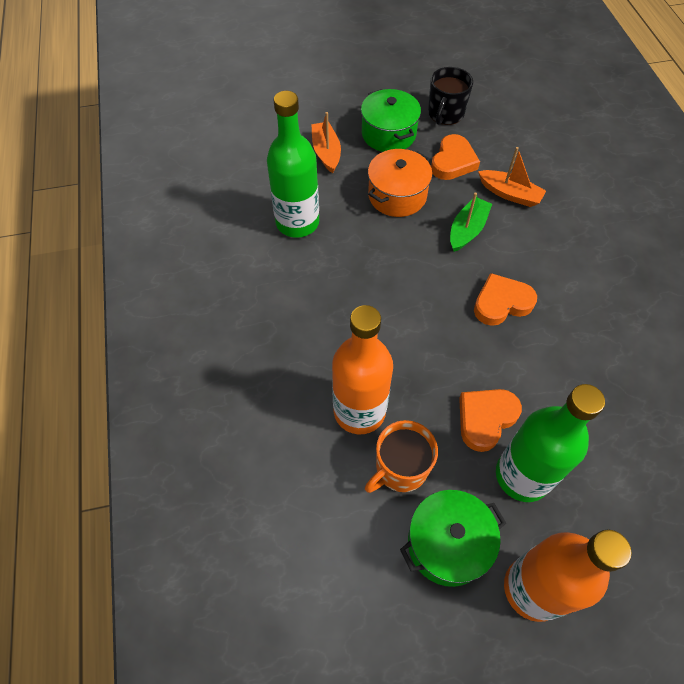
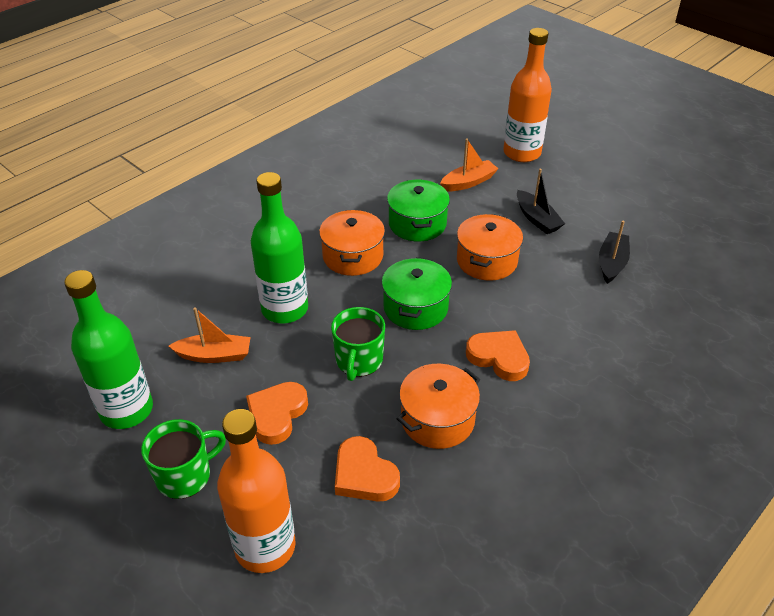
black boat: none = 0 -> [517,168,565,234] [599,221,630,284] = 2
black mug: [428,67,473,125] = 1 -> none = 0
green boat: [450,192,492,252] = 1 -> none = 0
green mug: none = 0 -> [141,419,226,499] [331,307,385,381] = 2
orange mug: [365,420,438,493] = 1 -> none = 0
orange pot: [368,149,432,217] = 1 -> [319,210,385,276] [397,364,480,449] [457,214,523,281] = 3

